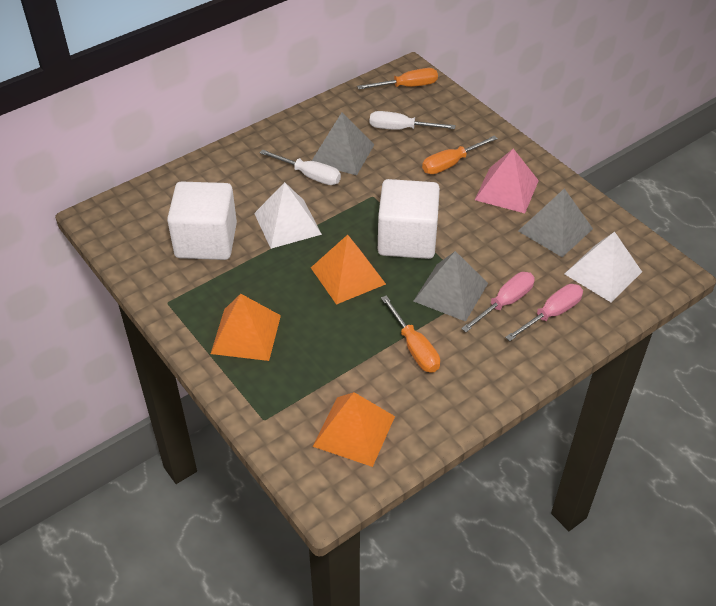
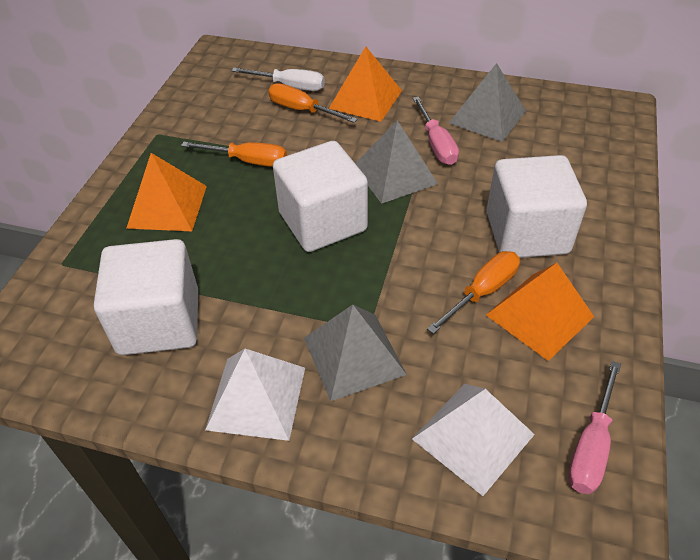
pink pyramid: [475,149,539,213] = 1 -> none = 0
white cube: [167,182,237,260] [378,179,440,259] = 2 -> [94,239,198,355] [273,141,368,252] [486,155,587,258] = 3
white screwdriver: [260,149,341,185] [370,111,456,130] = 2 -> [231,68,325,91] = 1

